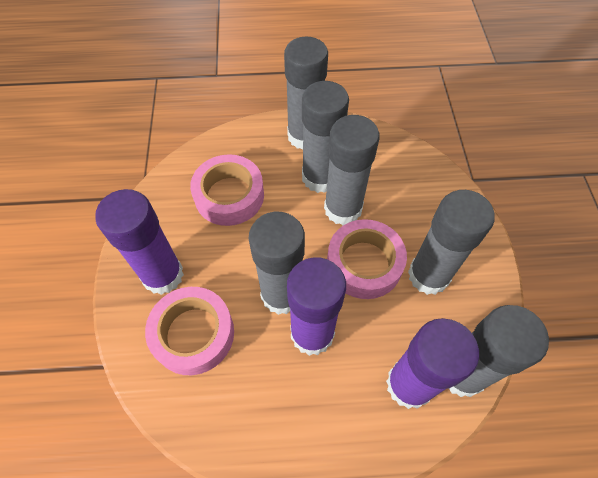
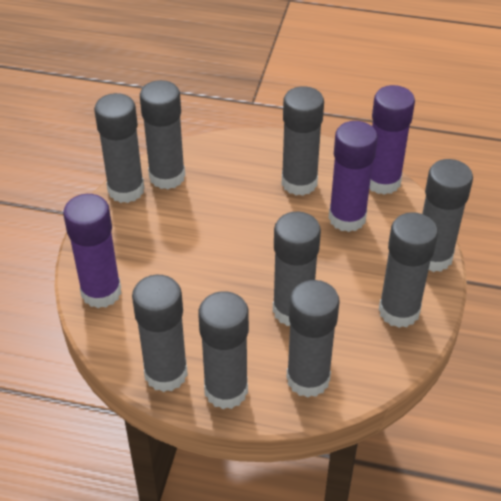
grey glue stick: [249,212,305,315] [284,36,328,150] [302,81,349,193] [324,115,380,225] [408,190,495,295] [448,305,549,397] = 6 -> [94,93,144,203] [132,275,188,392] [140,80,185,189] [198,291,249,409] [273,212,321,326] [282,86,324,196] [286,280,340,398] [379,212,438,328] [422,159,473,272] = 9
pink tape: [145,287,234,375] [190,154,264,226] [327,219,407,299] = 3 -> none = 0

